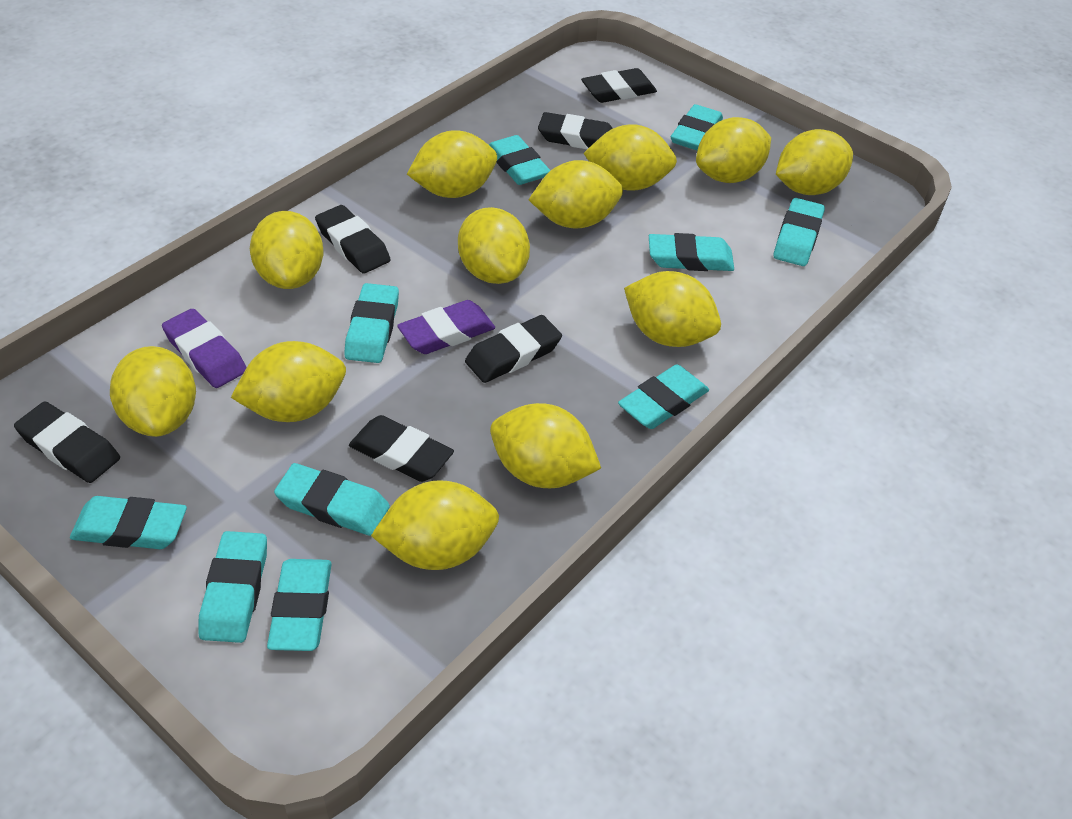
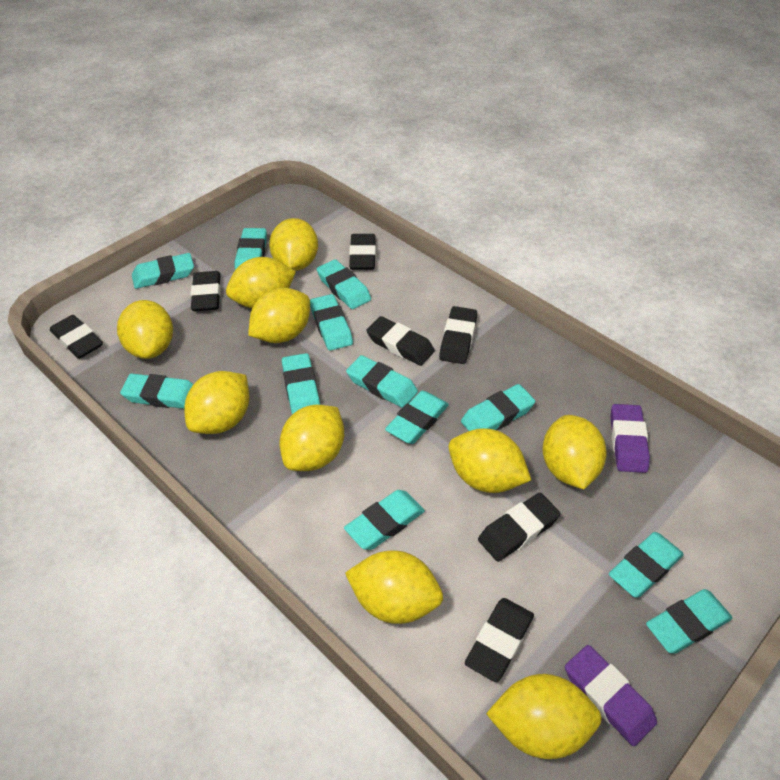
black eraser: [14,402,120,483] [315,205,391,274] [349,415,454,482] [465,315,562,383] [538,112,613,149] [581,68,657,103] = 6 -> [50,315,103,359] [191,271,221,311] [349,234,376,270] [366,316,435,366] [439,306,477,364] [465,598,534,682] [478,493,561,562] = 7
turquoise eraser: [70,496,187,549] [198,531,267,643] [267,559,332,651] [274,463,390,536] [344,283,399,363] [489,135,551,185] [618,364,709,429] [649,233,734,271] [671,104,723,150] [773,198,825,266] = 10 -> [120,373,193,409] [132,253,194,289] [235,228,267,270] [282,353,320,415] [310,294,353,351] [317,259,371,309] [344,490,425,550] [346,355,418,408] [385,391,449,444] [461,384,535,431] [609,532,684,598] [646,589,732,654] = 12
yellow lemon: [110,346,196,437] [231,341,346,422] [250,211,324,289] [371,480,499,570] [407,130,497,198] [458,207,530,284] [490,403,601,488] [529,160,623,228] [583,124,677,191] [624,271,721,347] [696,117,771,183] [776,129,853,195] = 12 -> [117,300,173,359] [185,371,249,434] [226,257,296,308] [248,288,310,343] [269,218,318,271] [280,405,344,471] [345,550,443,624] [448,428,531,493] [486,674,602,759] [542,415,606,489] = 10

